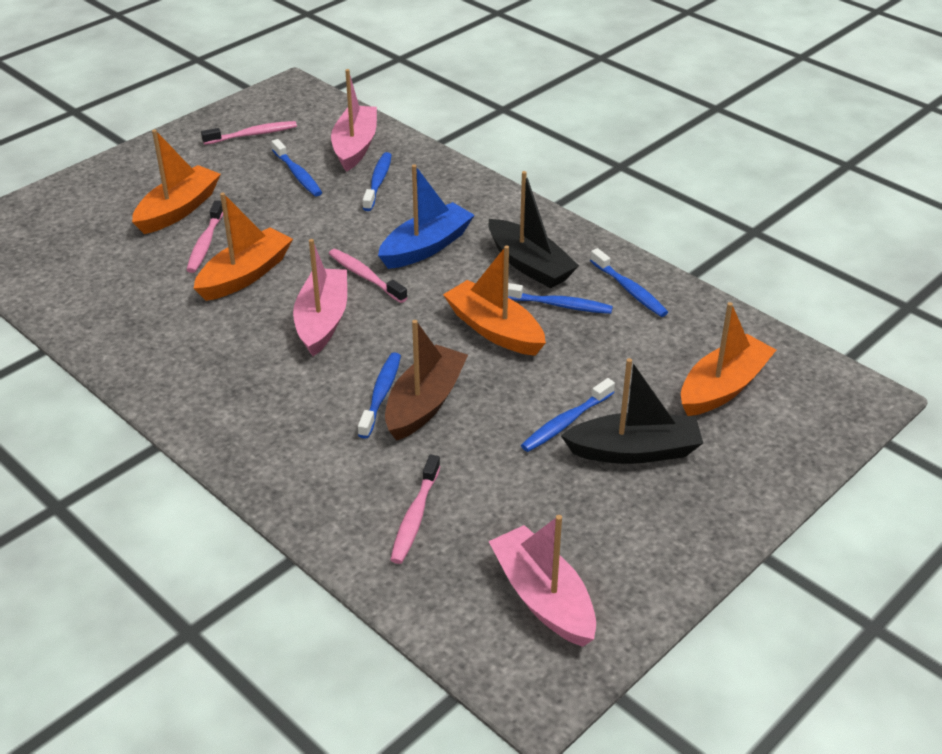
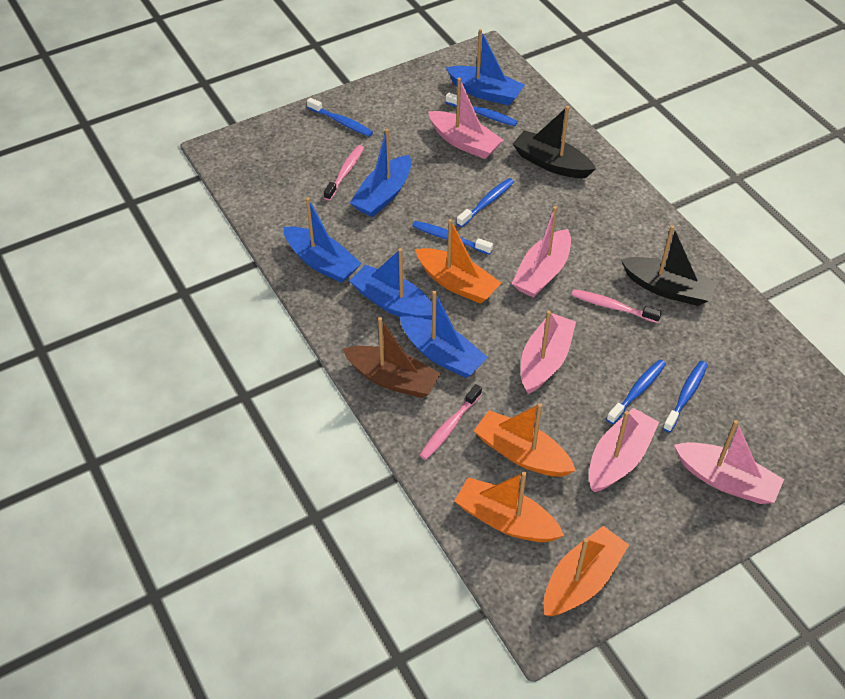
blue boat: [378,164,475,269] = 1 -> [283,197,362,283] [350,129,411,217] [350,248,432,320] [400,291,488,378] [446,29,525,105] = 5
pink boat: [293,239,347,356] [331,69,377,172] [488,515,596,647] = 3 -> [428,78,504,159] [512,206,571,298] [521,310,576,394] [589,408,659,492] [674,420,784,504] = 5
pink toothbrush: [187,200,223,273] [201,121,297,145] [329,249,408,303] [390,455,440,564] = 4 -> [324,145,364,201] [420,384,482,460] [572,289,662,323] = 3

